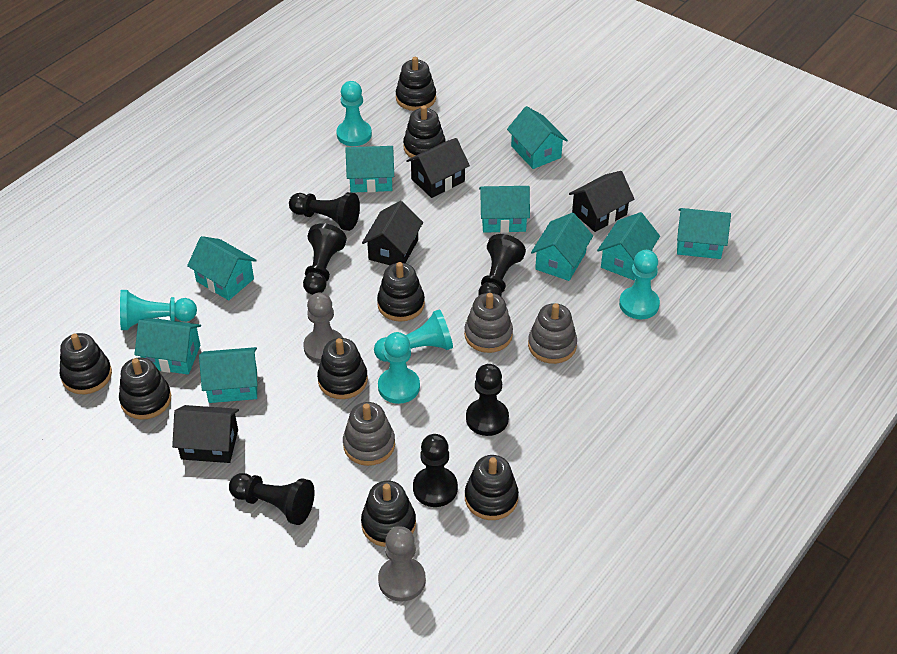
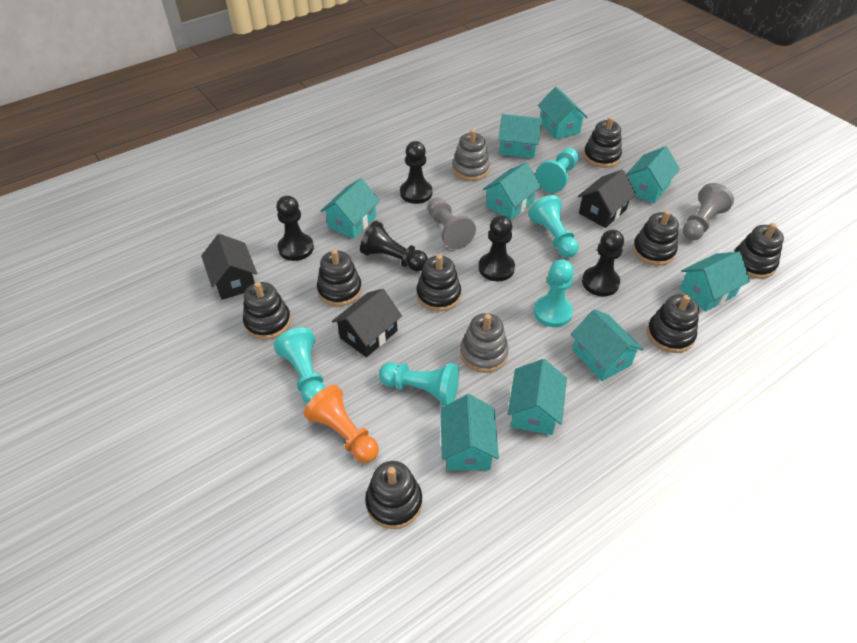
black house: [172,405,239,463] [362,201,423,265] [406,138,470,198] [569,171,634,232] = 4 -> [201,234,257,300] [332,289,402,357] [578,170,636,228] = 3
black pawn: [229,473,315,525] [289,192,360,231] [303,223,347,295] [413,434,458,507] [466,364,509,436] [478,234,526,296] = 6 -> [276,195,314,261] [360,221,428,272] [400,141,433,204] [479,215,515,281] [582,230,624,296] = 5
grey stacking toy: [343,402,395,466] [464,293,513,353] [528,303,577,364] = 3 -> [452,129,490,181] [460,313,509,373] = 2
orange pawn: none = 0 -> [304,385,379,463] = 1

